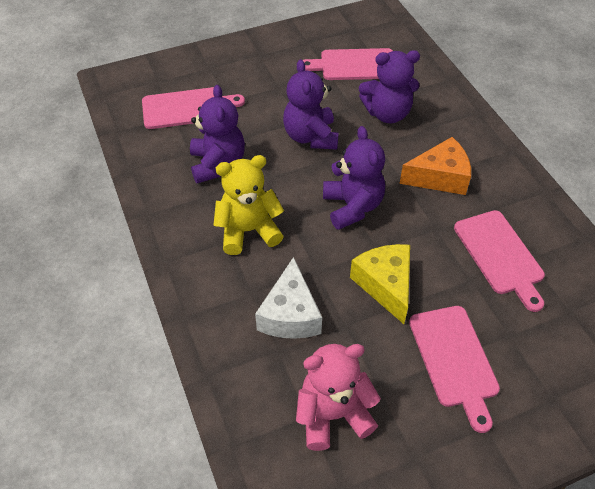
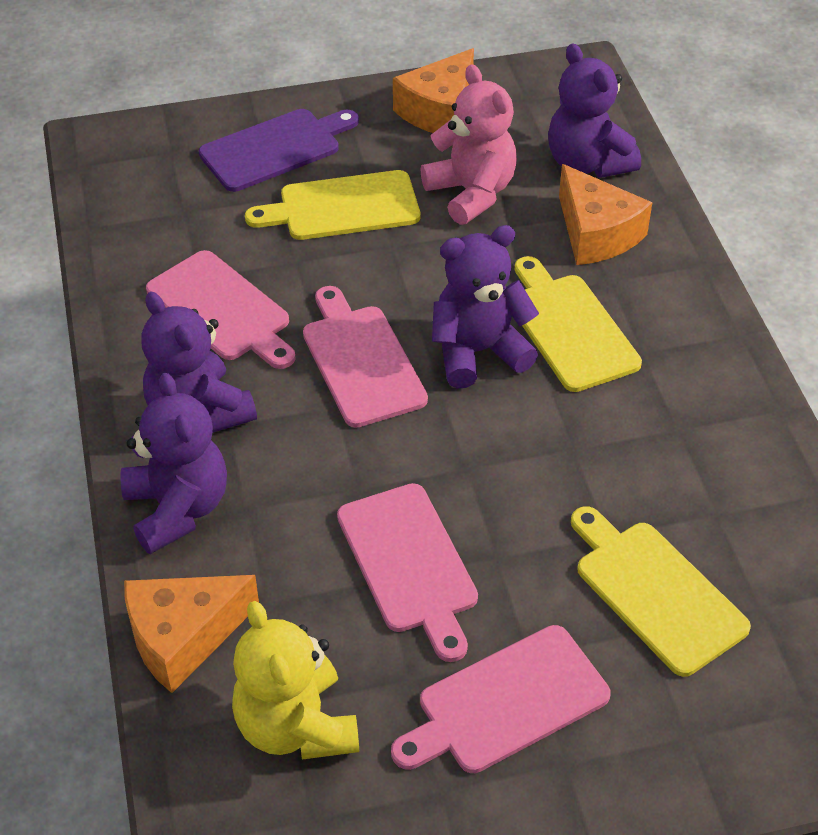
orange cheese: [400,137,471,195] = 1 -> [124,575,259,693] [393,48,474,133] [559,164,652,265] = 3
purple cutting board: none = 0 -> [199,109,359,192] = 1
white cheese: [255,257,322,339] = 1 -> none = 0
yellow cheese: [350,244,410,324] = 1 -> none = 0
yellow cutting board: none = 0 -> [245,170,420,240] [515,256,642,392] [571,506,751,677] = 3

